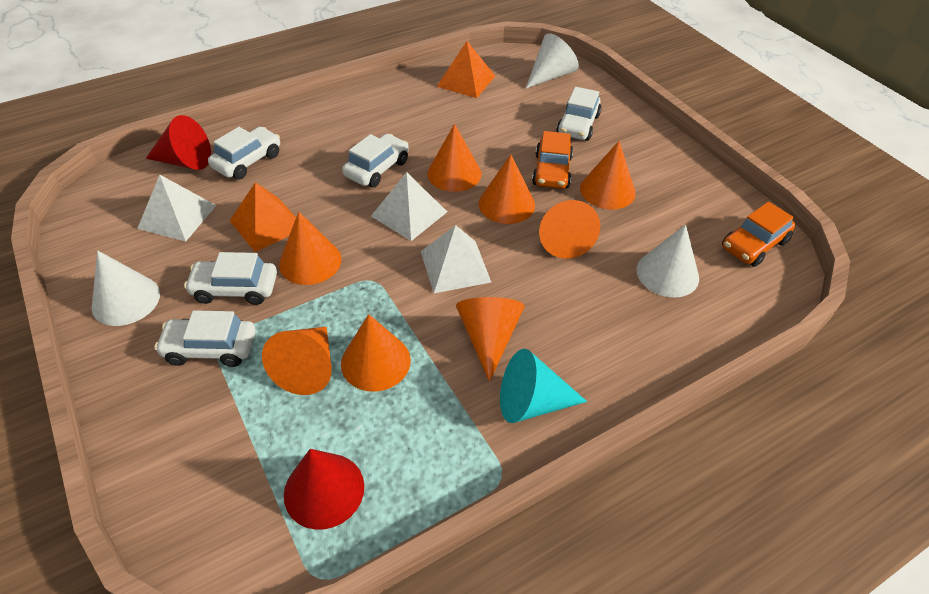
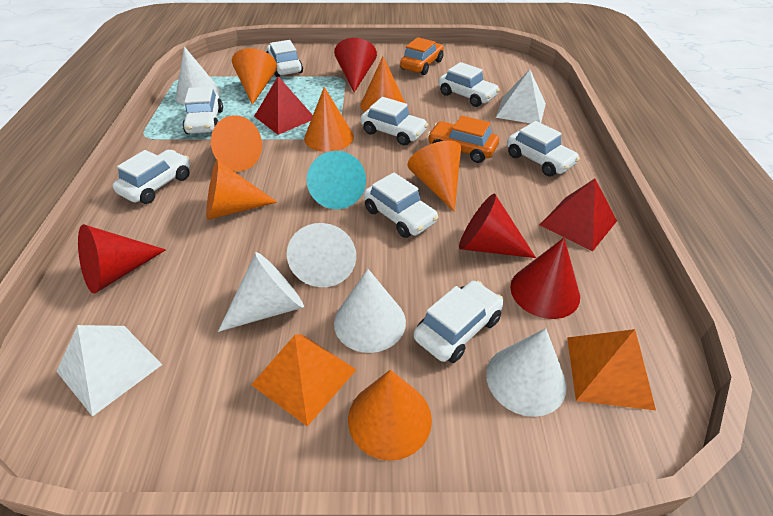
orange cone: [262,327,332,395] [279,212,341,285] [341,314,411,392] [427,124,481,192] [456,297,525,381] [479,155,535,224] [539,200,600,259] [580,141,636,210] = 8 -> [206,160,277,220] [211,115,262,171] [232,48,277,105] [304,87,354,152] [348,370,432,461] [361,57,405,112] [407,140,461,212] = 7
red cone: [146,115,211,170] [284,449,364,530] = 2 -> [78,224,166,294] [334,38,377,92] [459,194,536,258] [510,238,580,319] = 4
red pyramid: none = 0 -> [254,76,313,135] [540,179,617,251] = 2
white car: [154,310,256,367] [184,252,277,305] [208,127,280,180] [342,134,409,188] [556,87,602,141] = 5 -> [113,150,190,204] [183,86,223,134] [266,40,303,77] [361,97,428,146] [364,172,439,238] [414,281,504,363] [438,62,500,107] [507,121,580,177] = 8
white cone: [92,251,160,326] [526,33,579,88] [636,224,699,298] = 3 -> [175,46,221,105] [218,252,304,332] [287,223,356,287] [334,269,406,353] [486,328,567,417] = 5
white pyramid: [137,175,216,242] [371,172,447,241] [421,225,491,293] = 3 -> [56,325,162,417] [496,70,546,124] = 2

